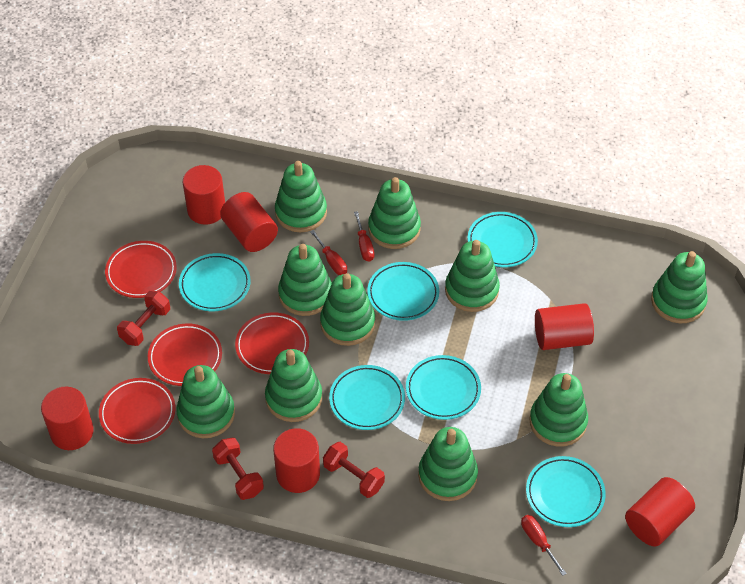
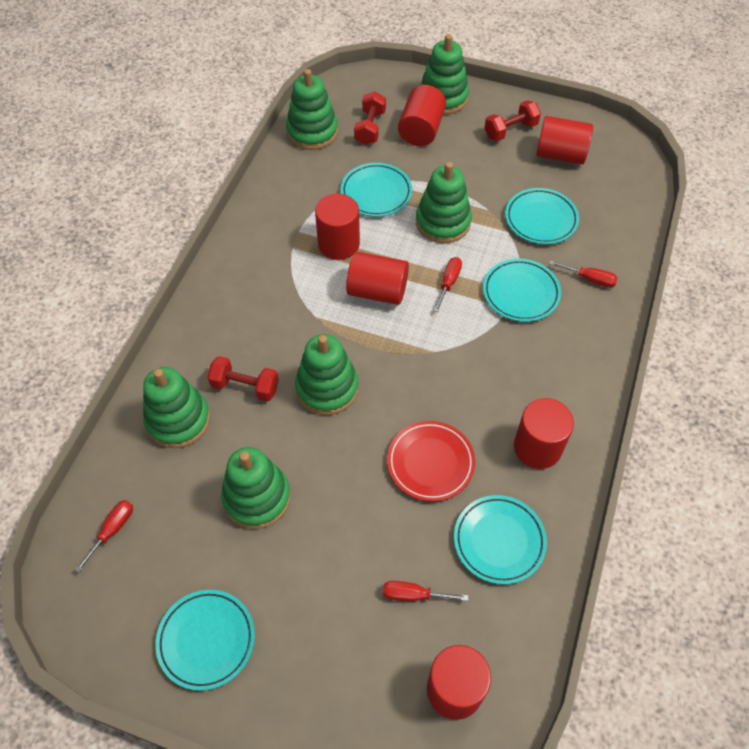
green stacking toy: [176,365,235,438] [265,349,322,422] [275,161,327,232] [278,244,332,316] [320,273,375,346] [368,177,421,249] [418,427,478,501] [445,240,500,312] [529,373,588,447] [651,251,708,323] = 10 -> [143,367,210,448] [221,447,291,529] [286,69,338,150] [295,334,359,415] [416,162,472,243] [420,34,469,115] = 6
red plate: [99,378,175,444] [105,241,177,298] [148,323,222,386] [235,312,309,374] = 4 -> [387,421,475,501] = 1
red screwdriver: [310,230,347,275] [354,211,374,262] [521,515,567,576] = 3 -> [75,500,133,573] [383,581,468,601] [434,257,462,312] [549,260,618,288] = 4
turquoise plate: [179,253,251,311] [329,365,405,430] [367,262,439,321] [406,355,481,420] [468,212,538,267] [526,456,606,527] = 6 -> [155,590,255,691] [341,163,412,217] [454,495,547,584] [483,259,561,322] [505,188,579,244] = 5

